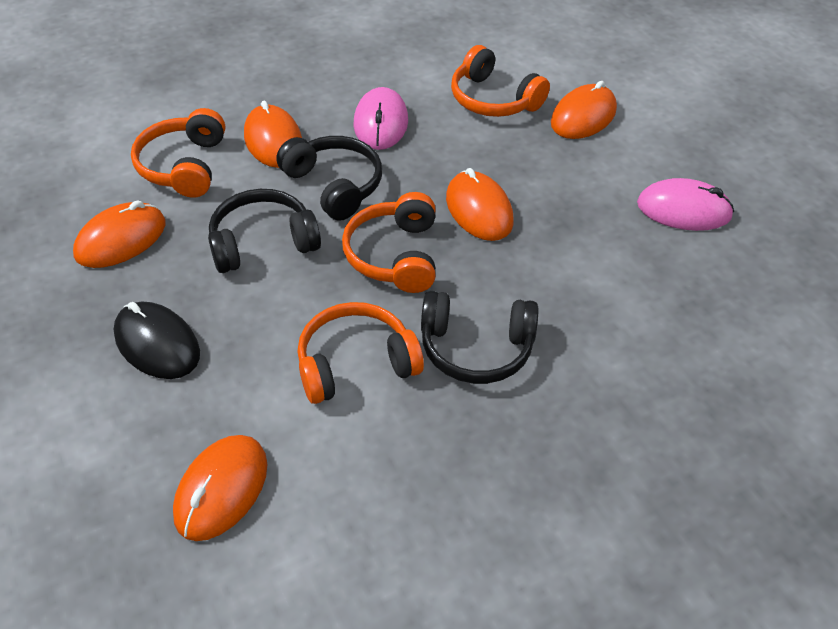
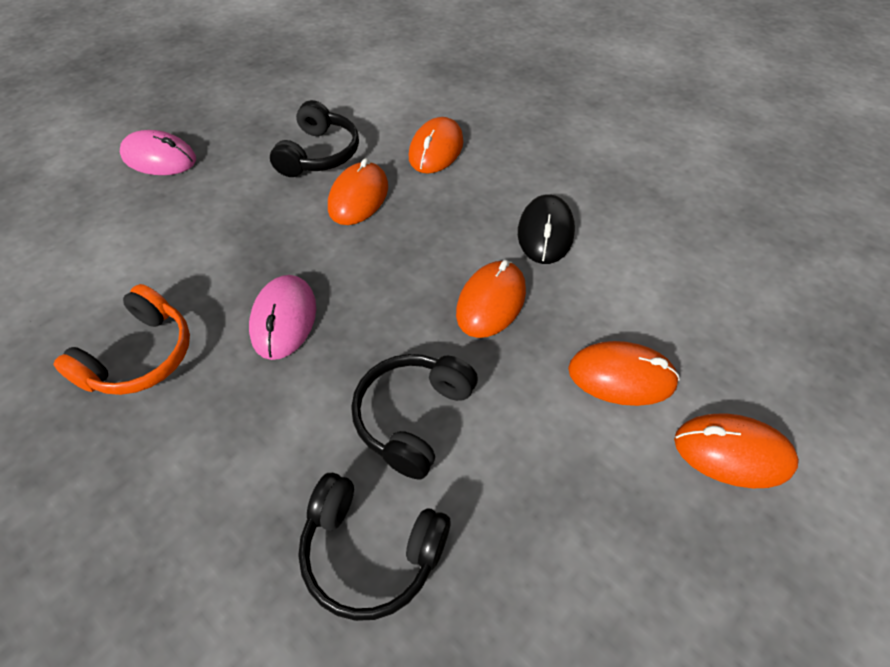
orange headphones: [131,108,225,198] [297,302,424,404] [342,192,435,293] [451,45,550,117] = 4 -> [53,284,190,395] = 1

